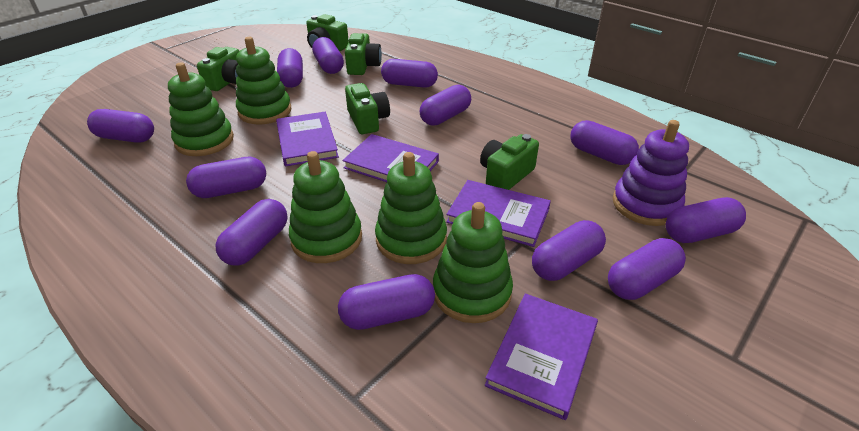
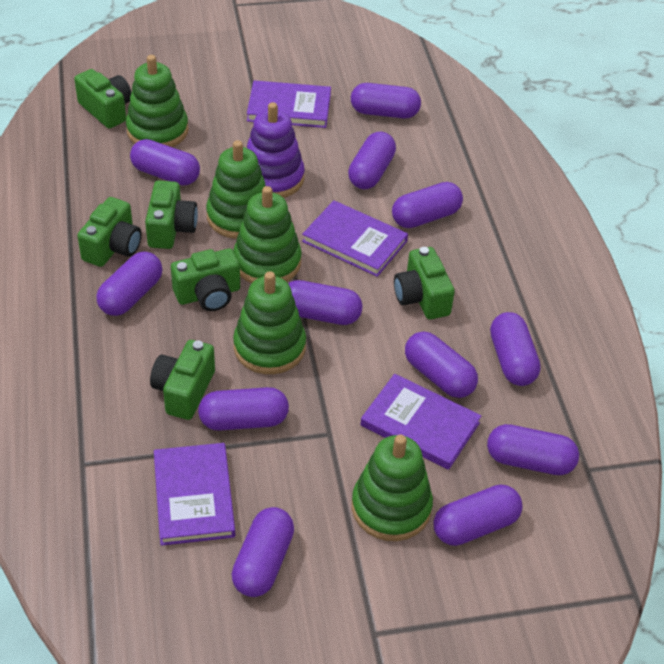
green camera: [197,47,239,91] [306,14,349,51] [345,33,382,75] [345,83,390,134] [480,134,539,190] = 5 -> [74,69,132,129] [77,197,142,267] [145,181,198,249] [150,340,215,420] [171,248,240,311] [394,247,455,319] = 6

